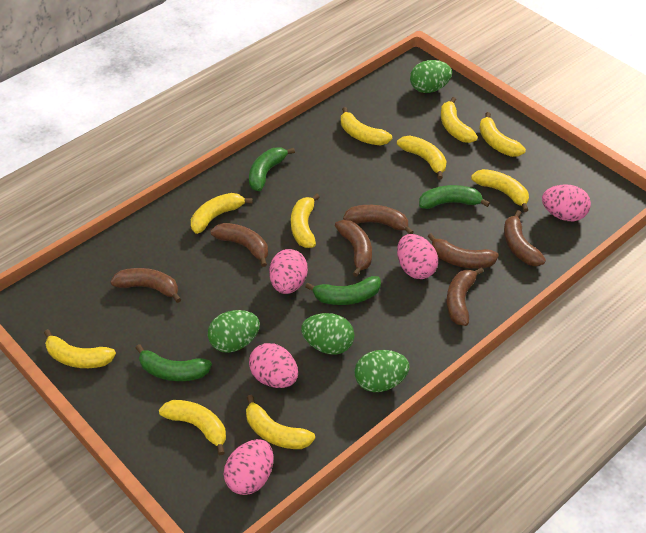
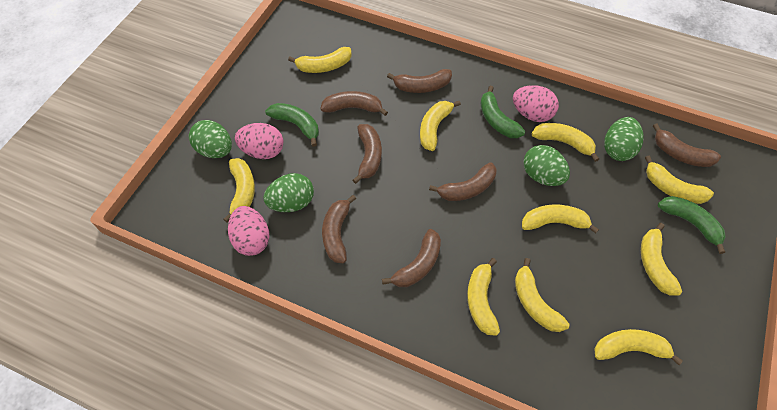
green banana: [136,344,212,381] [249,147,295,191] [305,276,381,305] [419,185,490,209] = 4 -> [265,103,319,147] [480,86,525,138] [658,196,726,254] = 3
pink egg: [224,439,273,495] [249,343,298,388] [269,249,308,294] [397,234,438,279] [542,184,591,221] = 5 -> [228,206,269,256] [235,123,283,159] [513,85,559,122] = 3

